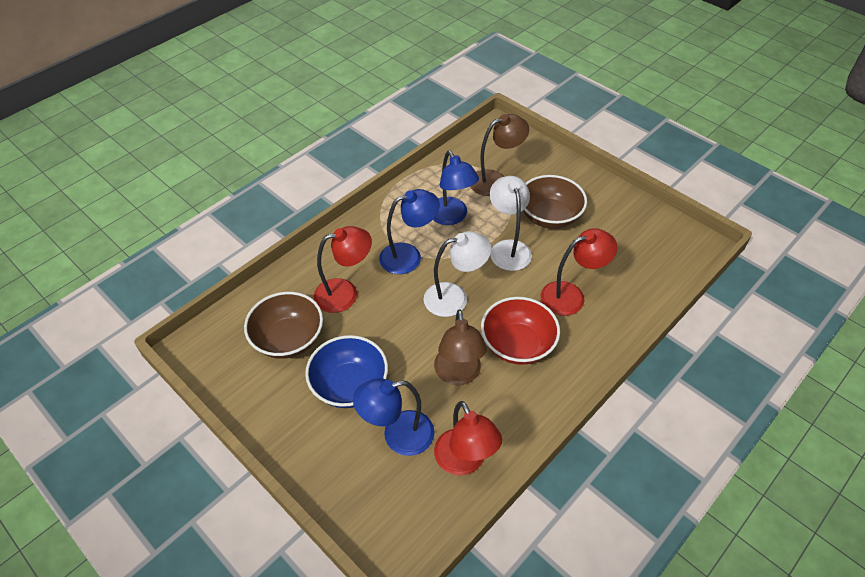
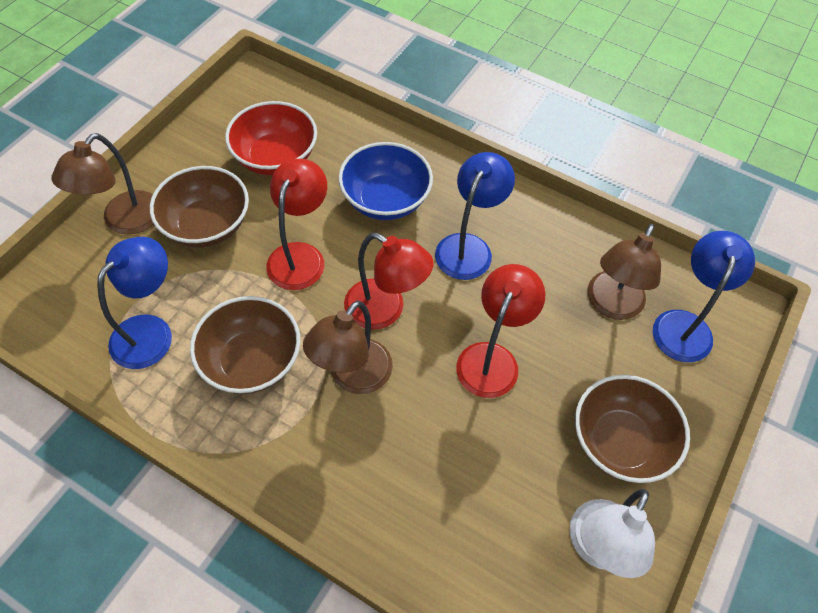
brown bowl: [244,292,323,359] [523,175,587,229] = 2 -> [150,166,249,248] [190,296,300,394] [575,375,690,483] = 3
brown lamp: [434,309,487,385] [470,114,529,196] = 2 -> [52,133,153,235] [303,300,393,394] [588,224,661,320] = 3
white lamp: [424,231,491,317] [490,176,532,271] = 2 -> [570,489,655,578] = 1

